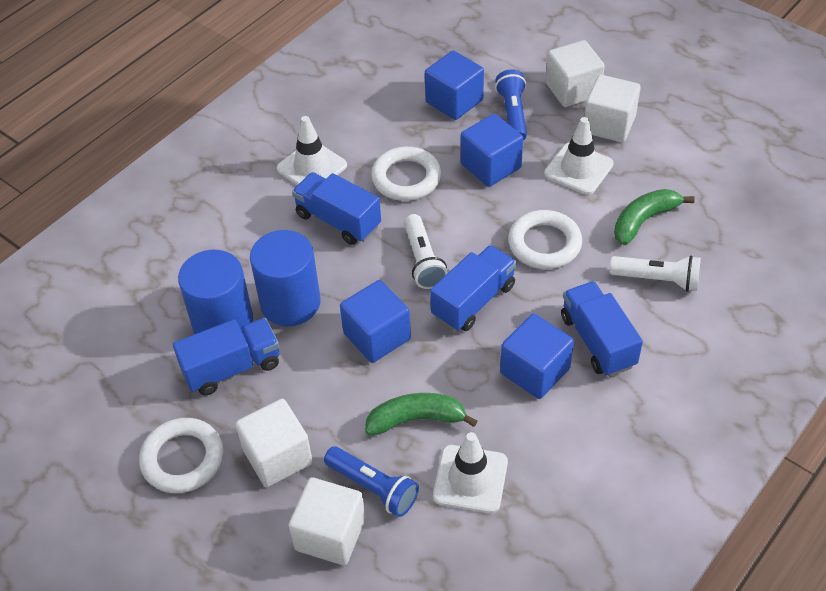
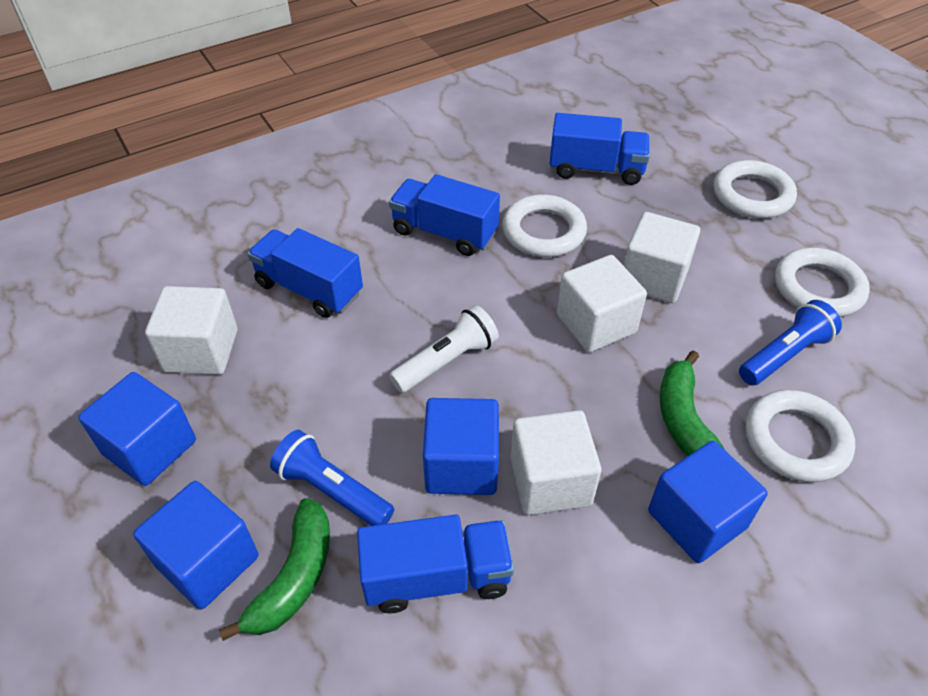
blue cylinder: [178,250,253,334] [250,230,321,326] = 2 -> none = 0
white flashlight: [404,214,448,289] [610,255,701,292] = 2 -> [389,305,499,393] = 1
white ring: [139,418,223,493] [371,147,441,201] [508,210,582,269] = 3 -> [502,195,587,257] [714,160,797,219] [745,390,855,482] [775,248,870,317] = 4
white traffic cone: [277,116,347,185] [433,432,508,513] [544,117,614,195] = 3 -> none = 0

